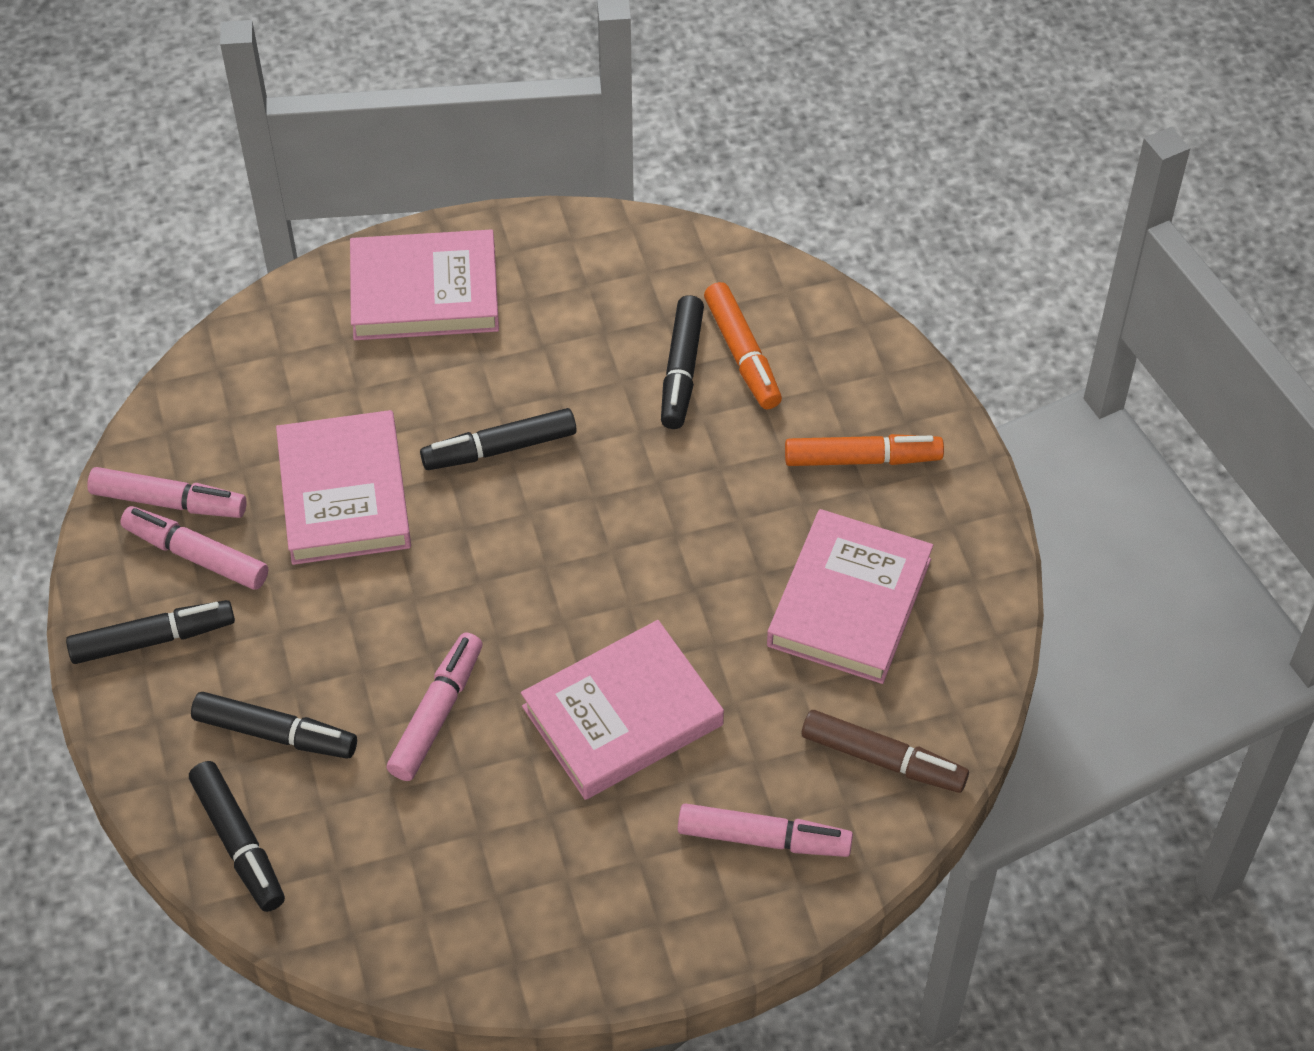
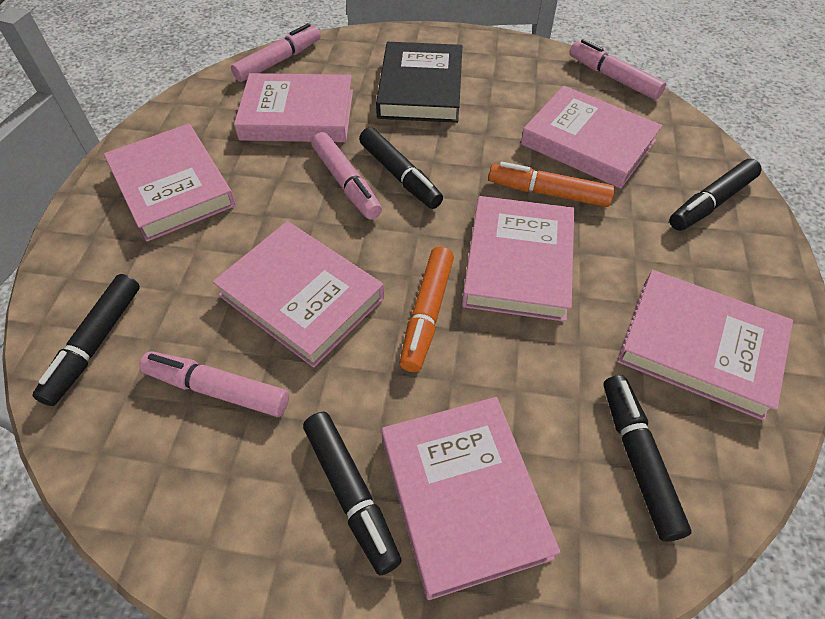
black book: none = 0 -> [376,42,462,123] = 1
brown marker: [802,710,969,793] = 1 -> none = 0
pink book: [276,410,411,565] [350,230,499,340] [521,620,724,800] [767,509,933,684] = 4 -> [104,124,236,242] [213,221,384,368] [234,73,353,142] [381,397,560,600] [462,196,574,322] [521,86,662,189] [617,270,793,421] = 7

